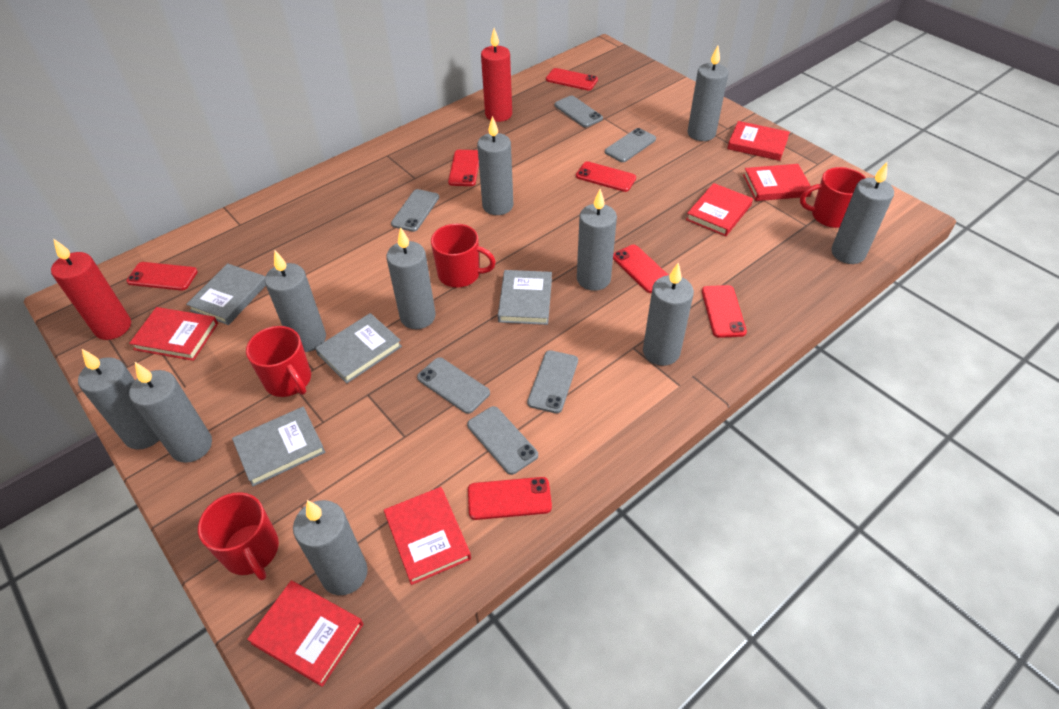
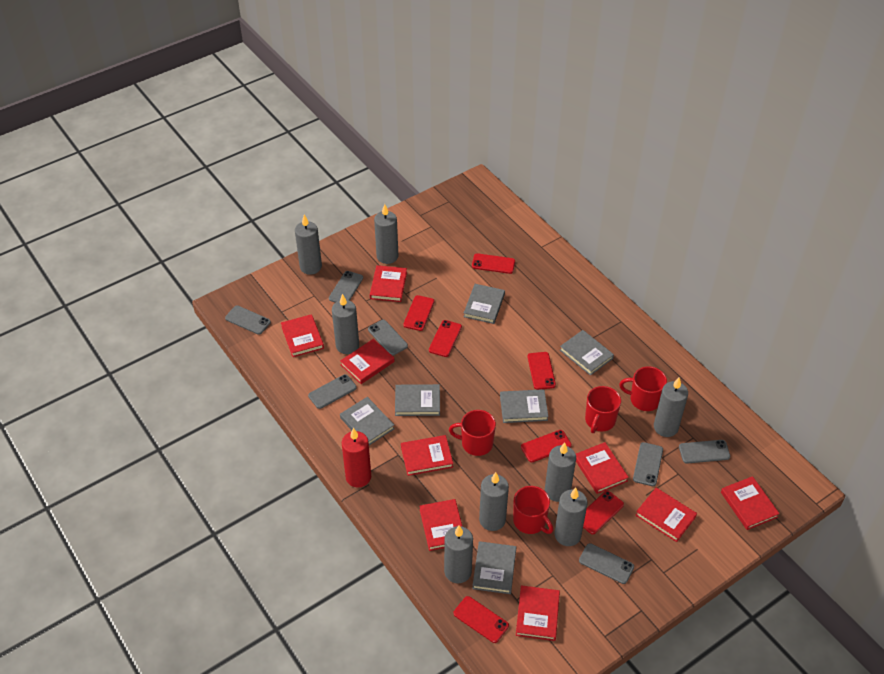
grey book: [186,263,266,325] [232,407,325,486] [315,313,402,383] [498,270,552,325] = 4 -> [340,397,395,445] [395,384,440,416] [464,284,505,324] [472,541,517,594] [500,389,549,423] [560,330,614,376] = 6
grey candle: [78,349,159,449] [129,362,212,463] [265,251,326,352] [293,500,368,595] [386,227,436,329] [477,116,513,215] [577,189,617,291] [643,263,694,366] [688,46,728,141] [831,162,894,264] = 10 -> [295,215,322,275] [332,294,359,354] [374,204,398,264] [444,525,473,583] [479,472,509,531] [545,443,576,502] [555,488,587,546] [654,378,688,437] = 8
grey phone: [391,189,439,232] [417,357,490,414] [467,406,538,475] [527,350,578,413] [554,95,603,127] [605,128,656,162] = 6 -> [225,305,271,335] [308,374,357,409] [329,271,363,303] [368,320,408,356] [579,543,634,584] [633,442,663,486] [679,440,731,464] = 7
red book: [129,307,218,361] [247,581,363,687] [384,487,471,585] [686,183,753,236] [727,121,790,161] [743,164,812,201] = 6 -> [281,314,324,357] [340,339,395,384] [370,265,407,302] [401,435,453,476] [420,499,463,551] [516,585,560,641] [576,442,629,494] [635,488,697,542] [721,476,780,530] = 9
red candle: [51,238,131,340] [481,28,512,122] = 2 -> [341,428,371,488] = 1

